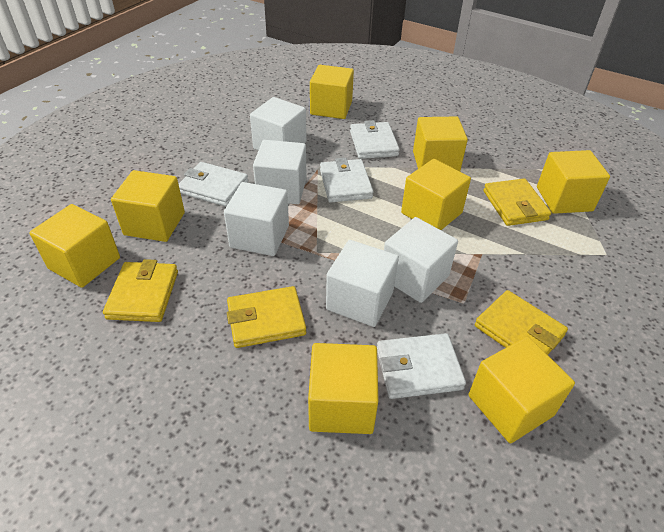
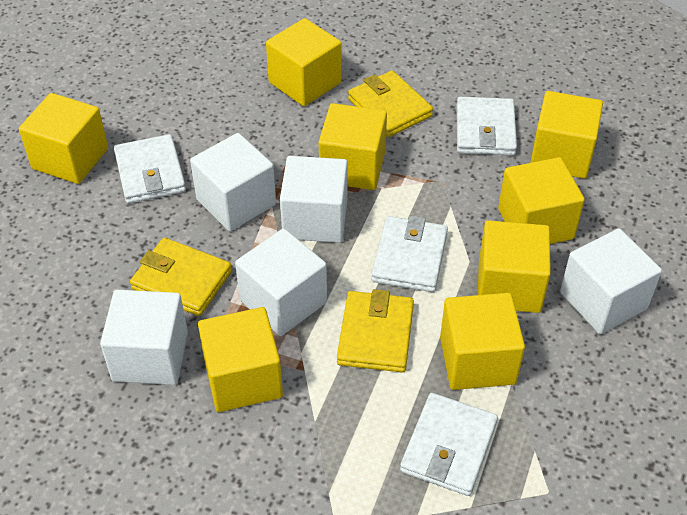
yellow wallet: [103,259,178,322] [227,286,306,348] [475,290,568,355] [483,179,551,226] = 4 -> [130,238,232,316] [337,289,414,372] [348,70,433,137] = 3

